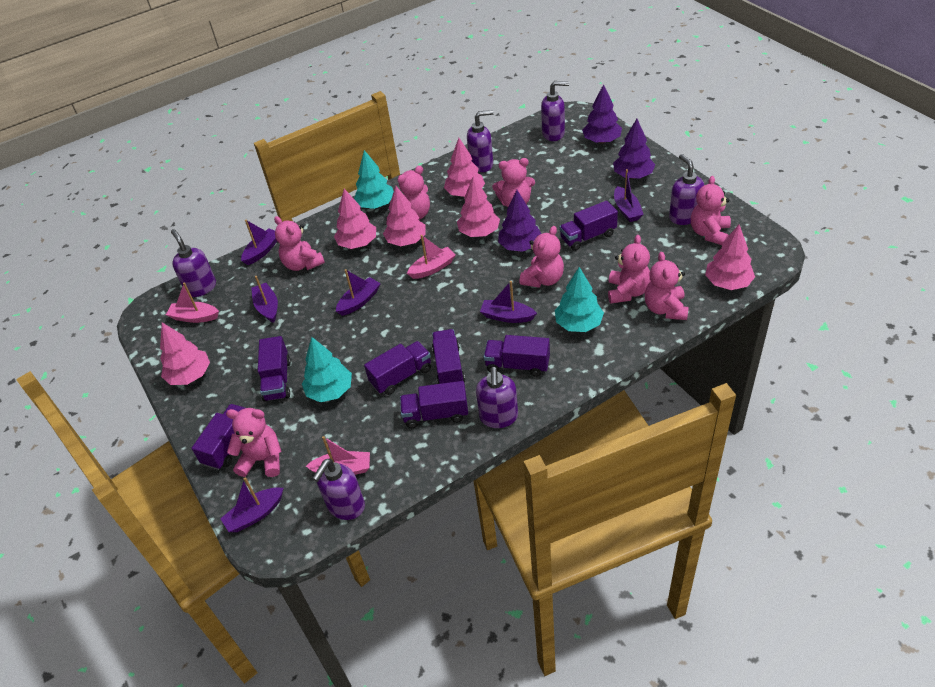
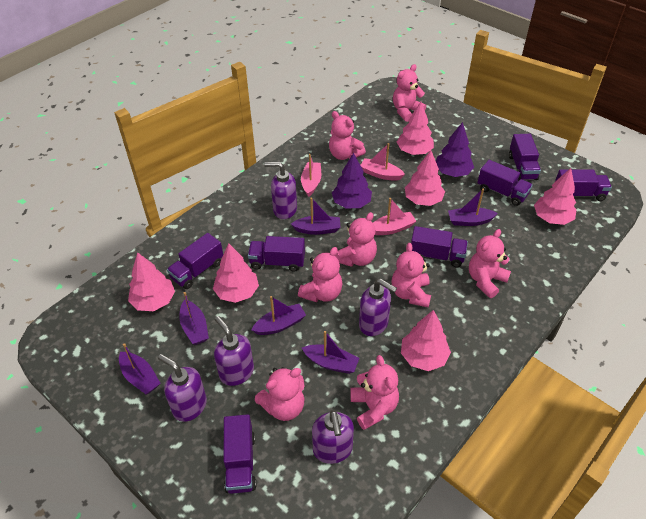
purple soap dispenser: [171,229,216,297] [312,459,365,520] [467,110,494,172] [476,367,518,428] [541,81,569,141] [669,154,704,225] = 6 -> [158,354,207,422] [214,316,254,386] [264,162,297,219] [312,410,354,464] [359,279,397,336] = 5
purple tree: [498,190,541,252] [582,84,622,144] [613,119,655,179] = 3 -> [332,153,372,209] [436,122,474,177] = 2
turquoise tree: [302,337,352,402] [354,150,394,209] [555,267,604,332] = 3 -> none = 0

